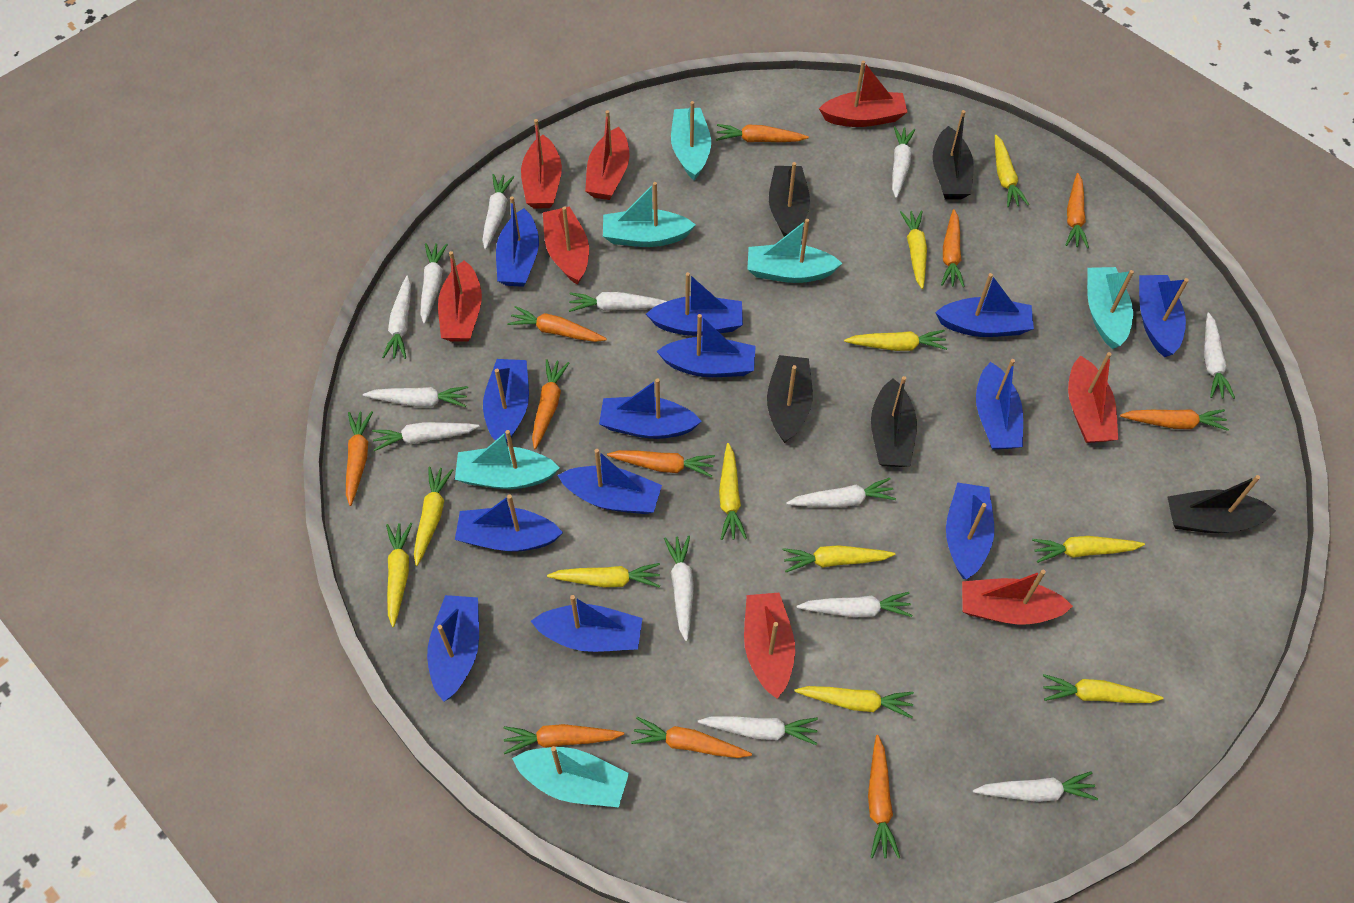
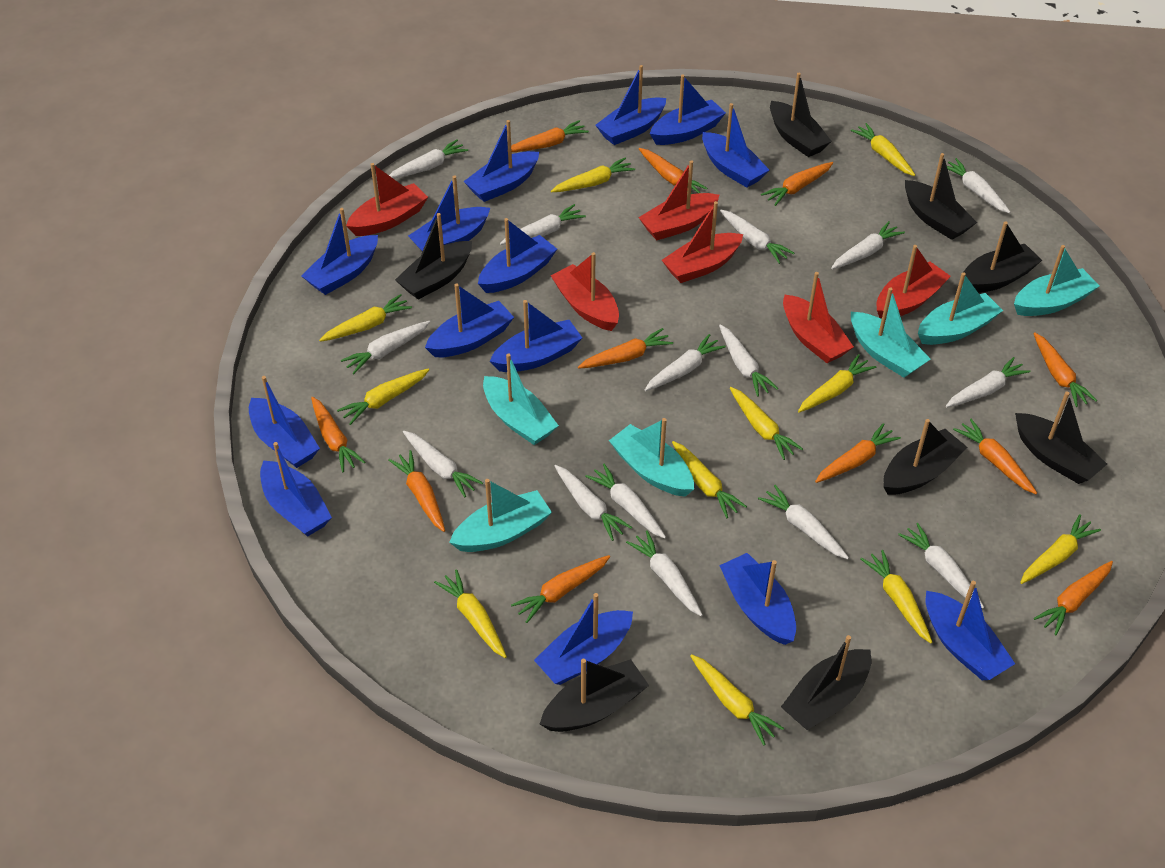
black boat: [767,355,813,443] [769,162,810,237] [871,376,917,467] [933,110,974,199] [1167,475,1276,533] = 5 -> [395,213,472,300] [540,659,649,732] [770,73,832,157] [781,635,871,730] [884,419,967,495] [905,153,977,240] [964,221,1042,293] [1015,392,1107,484] = 8
blue boat: [427,595,479,702] [455,494,563,551] [483,359,529,443] [496,196,539,287] [531,595,642,652] [558,449,662,514] [599,378,702,439] [646,272,743,336] [656,314,756,377] [935,273,1034,337] [946,482,994,579] [976,359,1023,449] [1139,275,1189,357] = 13 -> [249,376,320,468] [260,442,332,537] [301,208,378,295] [408,176,490,252] [425,284,514,357] [464,120,539,202] [478,218,557,293] [490,300,582,372] [534,593,633,685] [595,65,666,145] [650,75,726,145] [702,103,769,188] [719,553,796,645] [926,581,1015,680] = 14
red boat: [438,251,482,341] [521,119,562,209] [543,206,589,285] [585,110,630,200] [744,593,795,699] [819,61,907,127] [962,570,1073,625] [1068,352,1118,443] = 8 -> [346,163,428,236] [551,252,619,331] [638,160,719,240] [662,201,743,283] [783,272,854,363] [876,245,951,319] = 6
white carrot: [363,386,468,407] [372,422,480,451] [382,276,411,359] [420,243,448,324] [482,174,514,250] [569,292,667,312] [664,535,694,641] [698,716,818,745] [786,478,896,507] [797,592,912,618] [892,126,915,198] [973,771,1098,802] [1204,313,1235,399] = 13 -> [341,321,430,374] [389,139,468,179] [403,431,483,497] [500,204,586,245] [555,465,632,541] [585,463,666,539] [626,530,702,616] [645,334,726,391] [719,325,778,397] [720,210,794,264] [758,485,849,559] [831,221,905,269] [898,523,984,608] [946,357,1030,407] [947,158,1010,213] = 15

